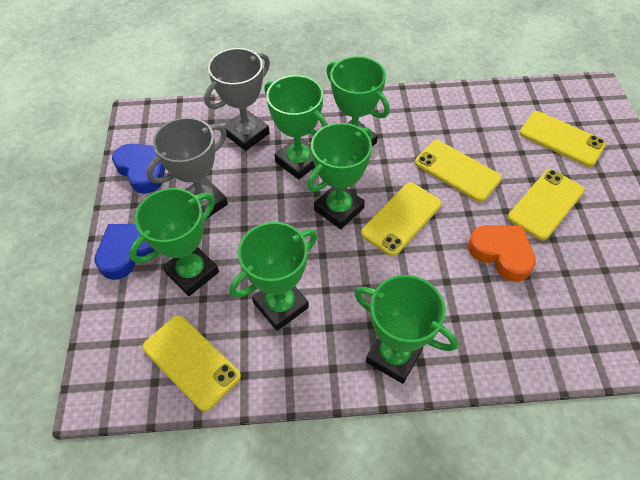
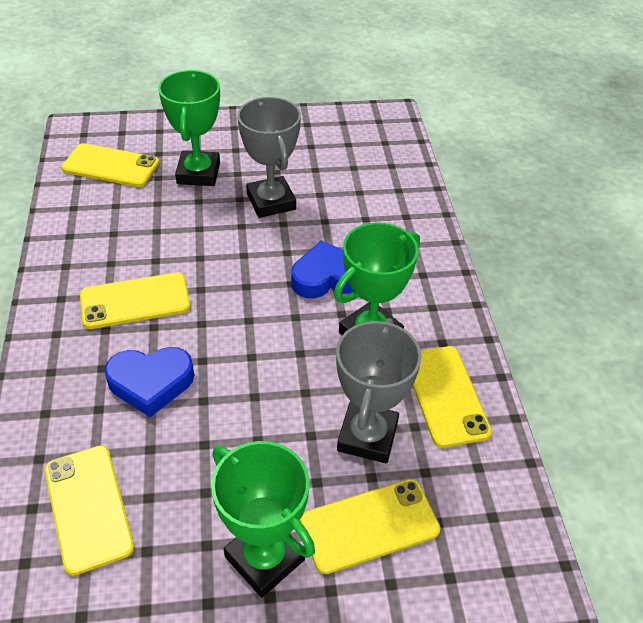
green trophy: [129,188,219,296] [230,222,317,331] [265,75,328,179] [307,123,372,229] [326,56,390,146] [354,275,458,384] = 6 -> [158,70,220,186] [211,441,315,597] [334,222,420,335] = 3
orange heart: [468,225,536,282] = 1 -> none = 0

